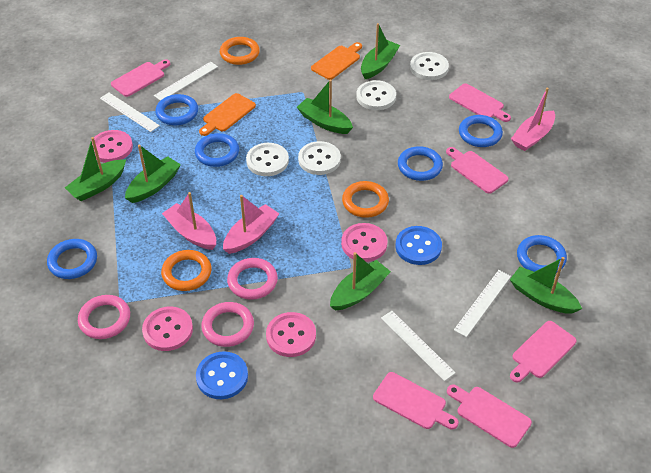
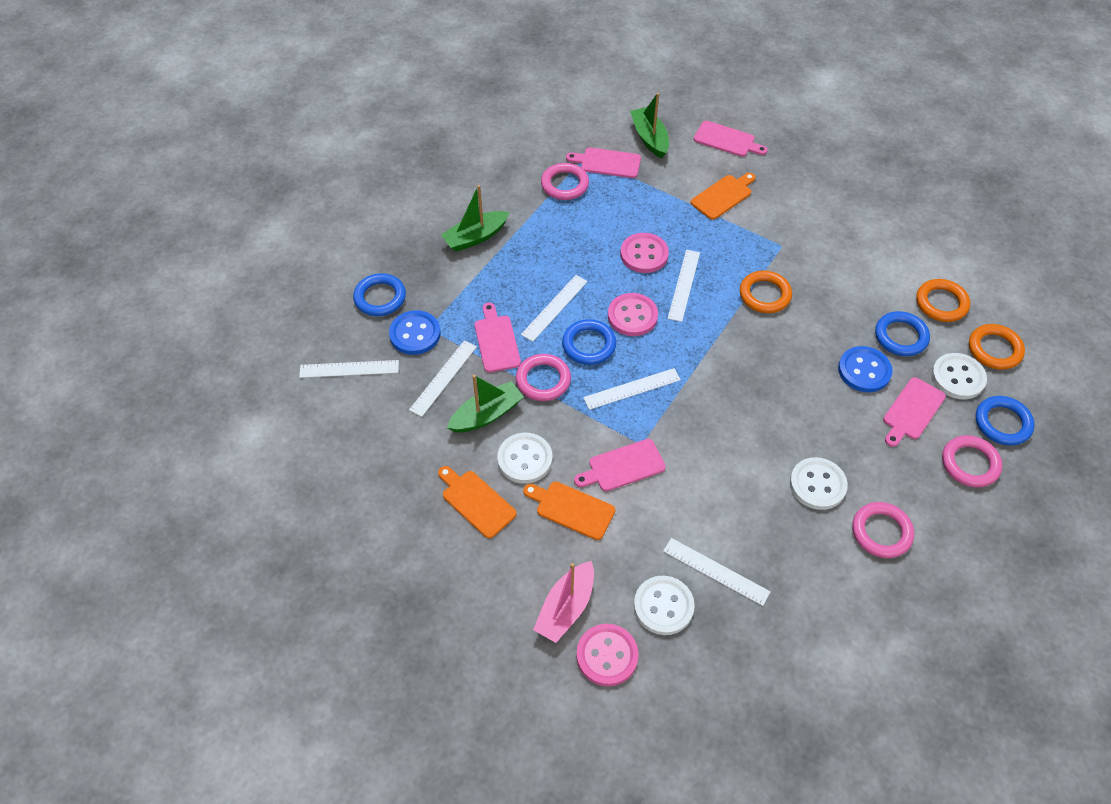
blue ring: [47,239,97,279] [155,94,198,125] [195,133,239,167] [398,146,443,181] [459,115,503,147] [517,235,567,273] = 6 -> [353,273,406,316] [562,319,616,365] [875,311,930,356] [976,396,1035,445] = 4
green boat: [65,137,126,201] [125,145,181,203] [297,80,353,134] [330,252,391,311] [361,23,400,79] [510,257,582,314] = 6 -> [441,185,509,252] [447,375,524,433] [630,93,669,158] = 3
orange cutting board: [199,93,256,136] [311,42,362,80] = 2 -> [438,466,517,538] [523,482,615,540] [691,173,755,220] = 3
pink boat: [162,192,216,250] [223,195,280,254] [511,88,555,151] = 3 -> [533,561,594,643] = 1
pink button: [91,130,133,163] [142,307,193,351] [266,312,316,357] [341,223,388,262] = 4 -> [576,624,639,686] [608,293,658,336] [620,233,669,273] = 3
pink cutting board: [111,59,170,97] [373,372,459,429] [446,147,509,194] [447,385,532,448] [449,83,511,122] [510,321,577,383] = 6 -> [475,303,521,372] [566,148,641,178] [574,439,666,491] [694,121,768,157] [883,377,946,447] = 5
pink ring: [78,295,130,339] [201,302,254,347] [227,258,278,300] = 3 -> [516,354,571,401] [541,163,589,200] [852,502,914,558] [942,435,1002,487] = 4
white ruler: [100,92,160,132] [154,61,218,101] [381,311,456,381] [454,270,511,337] = 4 -> [299,360,399,378] [409,340,477,417] [521,275,588,342] [583,368,681,410] [663,538,771,606] [668,250,700,322] = 6

